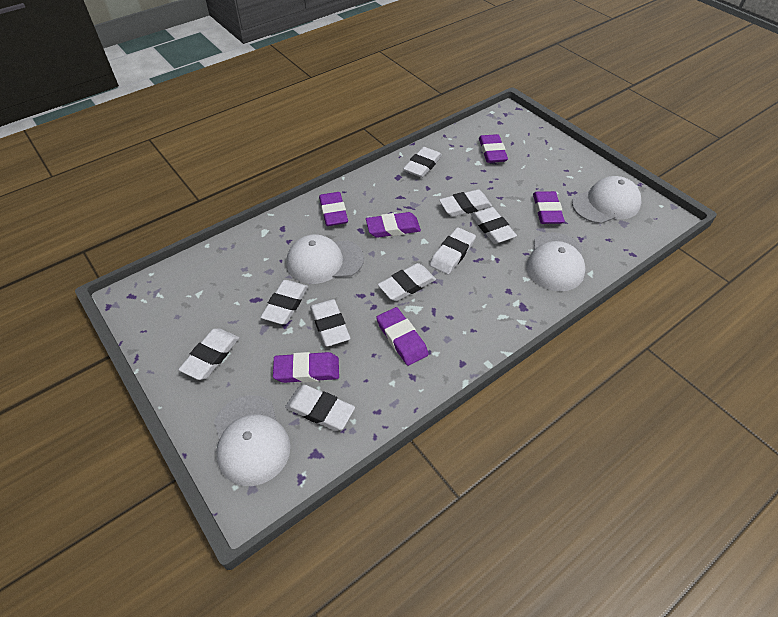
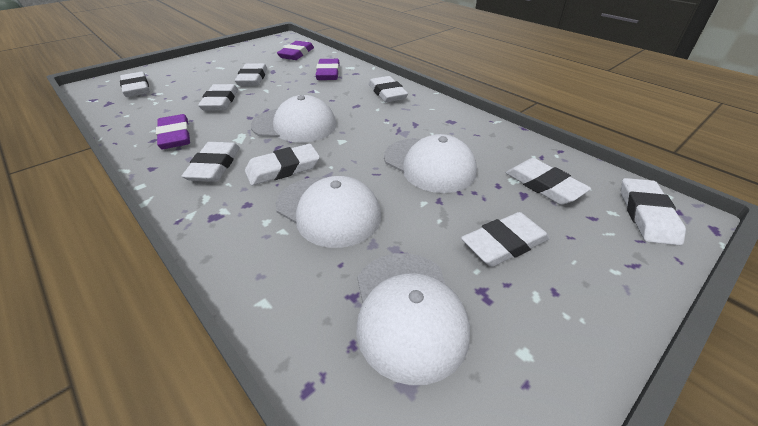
purple eraser: [273,352,339,383] [319,192,348,226] [366,212,421,238] [376,307,429,366] [479,134,508,163] [533,191,565,224] = 6 -> [156,114,190,149] [277,41,314,60] [316,59,340,80] = 3

